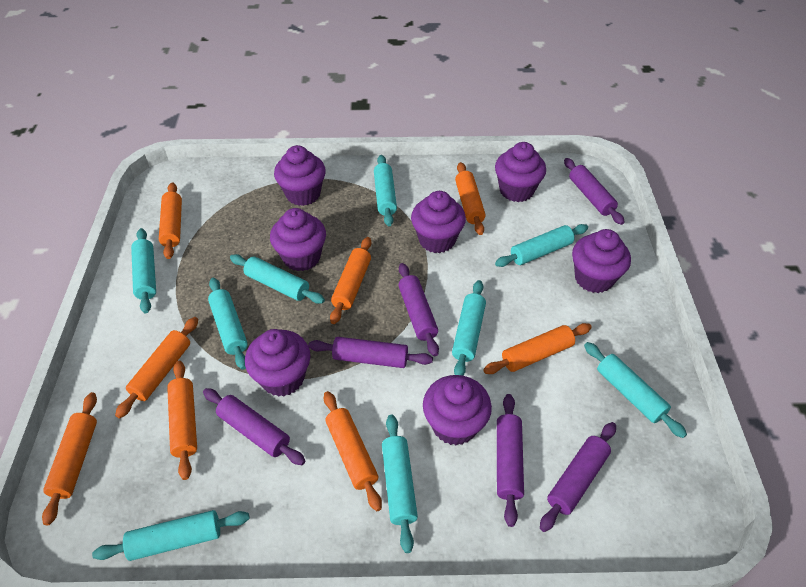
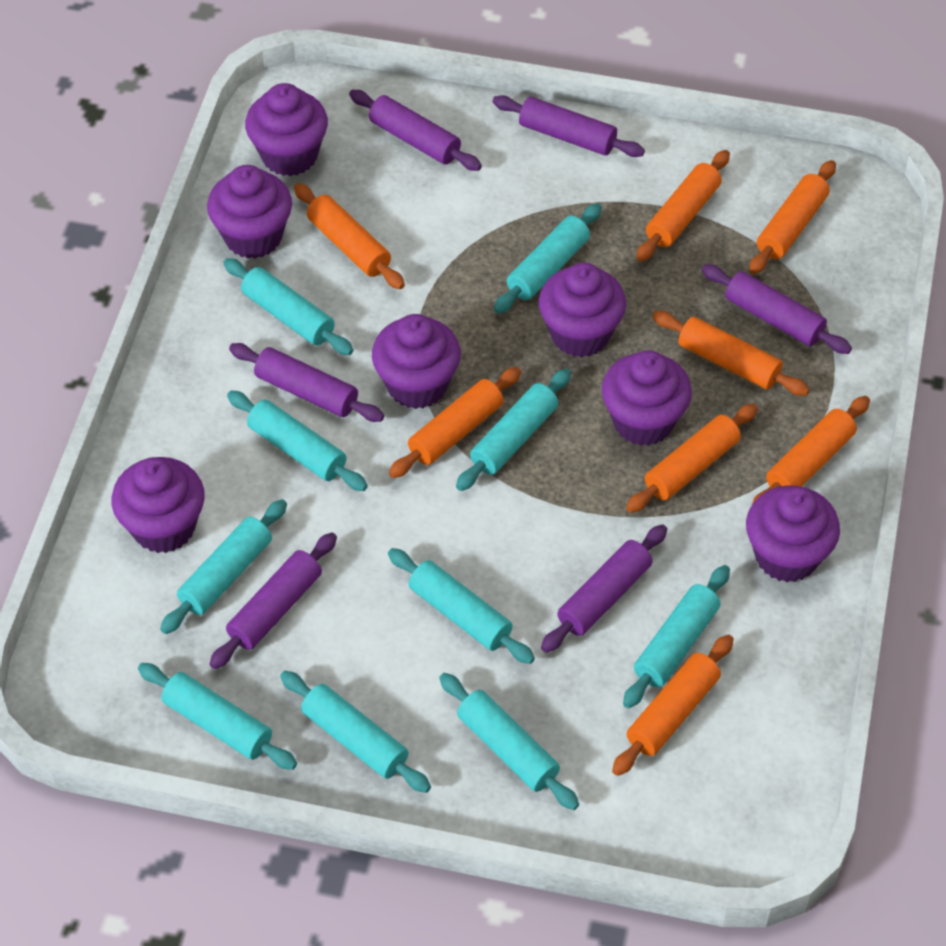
turquoise rolling pin: [92,510,250,561] [131,228,156,313] [208,278,248,370] [230,254,325,304] [374,155,397,226] [382,414,418,553] [452,280,486,376] [495,224,588,267] [584,342,687,438] = 9 -> [138,663,297,770] [160,499,287,634] [223,258,353,355] [227,390,368,491] [280,671,431,793] [388,548,535,664] [439,673,579,810] [456,369,571,491] [494,203,602,314] [623,565,730,708] = 10

